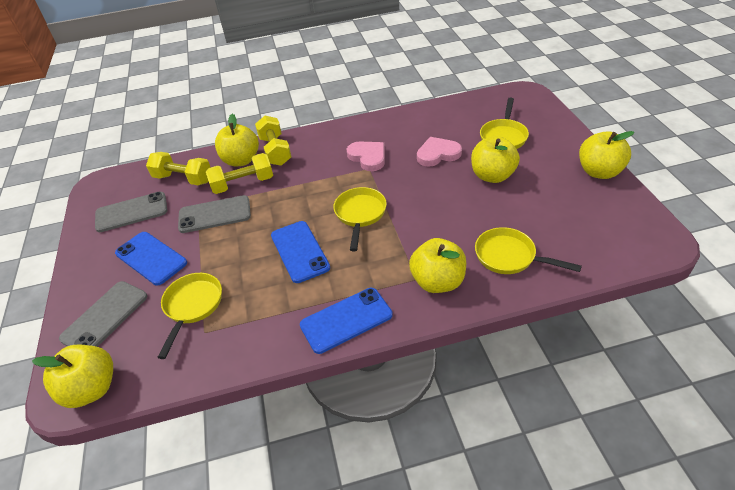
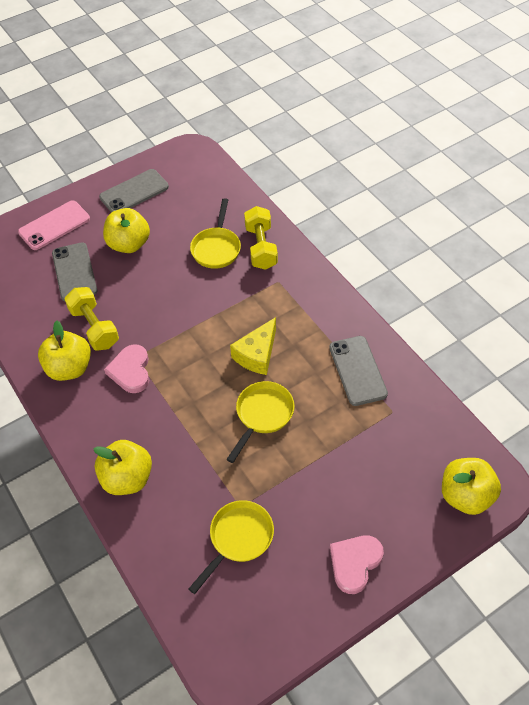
blue phone: [115,232,187,285] [271,221,330,283] [300,288,393,354] = 3 -> none = 0
pink phone: none = 0 -> [18,201,90,250] = 1
yellow apple: [32,345,113,408] [215,114,259,166] [409,238,466,293] [471,136,520,183] [579,131,634,179] = 5 -> [38,321,91,381] [93,440,152,495] [103,208,150,253] [442,458,501,515] = 4
yellow cheese: none = 0 -> [230,317,276,375] = 1
yellow dumbbell: [146,152,211,185] [206,153,273,194] [255,116,291,166] = 3 -> [65,287,119,351] [244,206,278,270] = 2
yellow pan: [157,273,222,359] [333,187,387,251] [475,227,582,274] [480,98,529,149] = 4 -> [189,500,274,594] [190,198,241,269] [226,381,295,463] = 3

